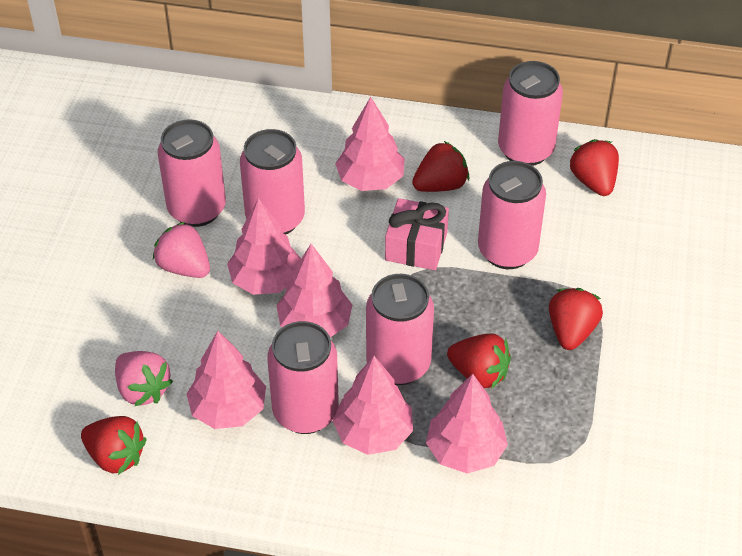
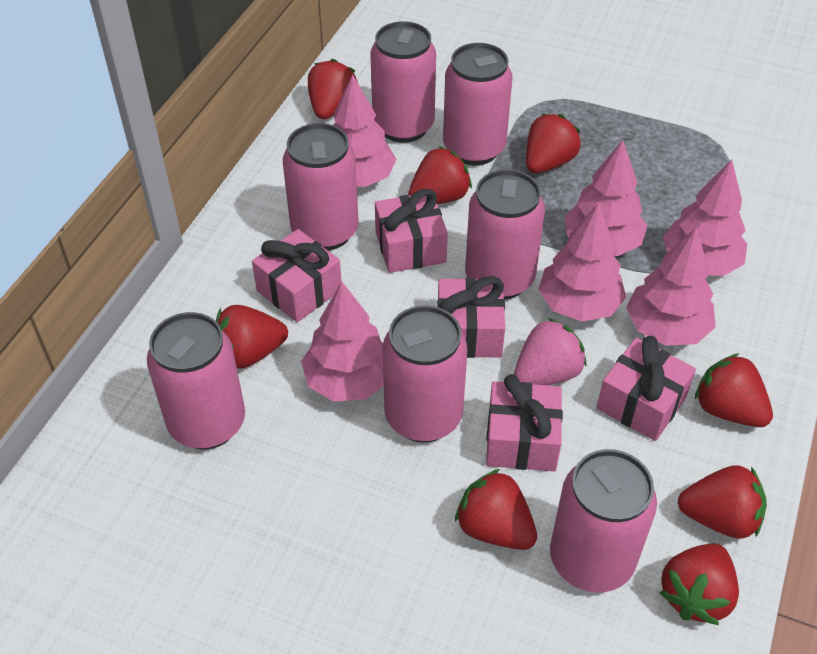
pink can: [158,119,226,227] [240,129,305,235] [267,321,339,434] [366,274,434,385] [478,161,546,269] [498,61,563,166] = 6 -> [147,312,245,449] [283,123,358,251] [371,21,436,143] [383,305,467,443] [443,43,513,165] [465,169,545,300] [550,449,657,593] = 7
pink gift: [385,198,449,270] = 1 -> [252,229,341,322] [375,189,448,273] [437,276,505,358] [486,374,563,471] [597,336,696,441] = 5
pink strawberry: [115,351,173,406] [153,222,210,278] = 2 -> [514,318,587,385] = 1
red strawberry: [81,416,146,475] [412,141,469,192] [447,333,511,389] [549,288,603,350] [569,139,619,196] = 5 -> [216,305,288,369] [308,59,358,119] [408,147,472,204] [455,469,537,550] [526,114,581,173] [659,543,739,625] [678,465,767,539] [695,353,773,427] = 8

